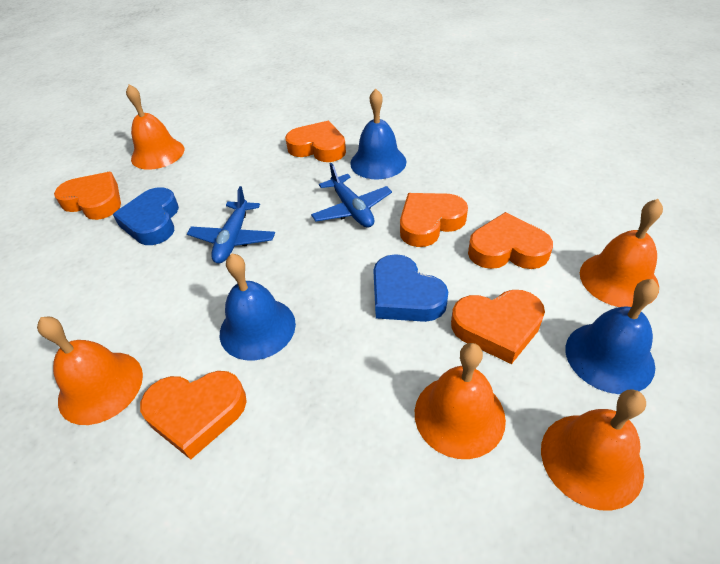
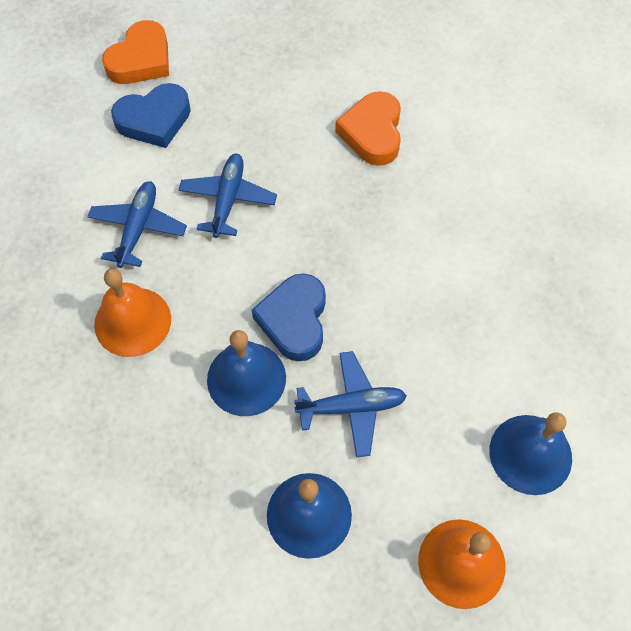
blue plane: [187,186,275,264] [311,163,392,228] = 2 -> [87,181,187,268] [178,154,277,238] [294,351,407,458] = 3
orange bell: [37,317,143,425] [126,84,184,170] [415,343,506,459] [541,389,646,511] [580,199,663,307] = 5 -> [94,268,171,357] [418,519,506,609] = 2
orange heart: [54,172,121,220] [140,371,247,460] [285,121,346,162] [400,193,468,247] [451,290,545,364] [468,212,553,269] = 6 -> [102,20,169,84] [335,91,401,166] = 2

